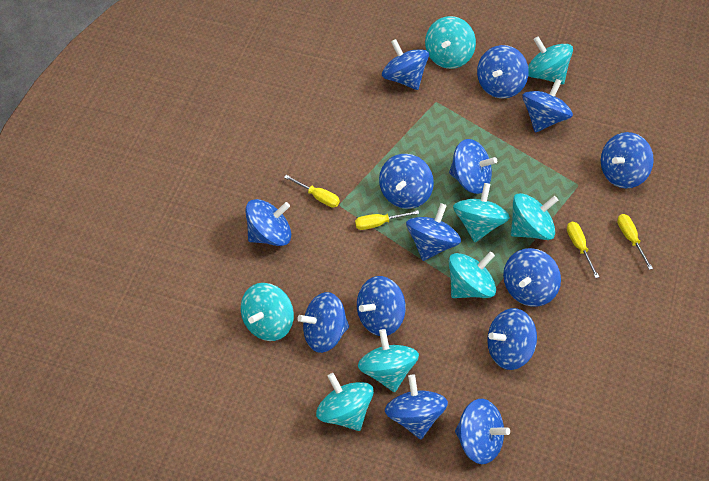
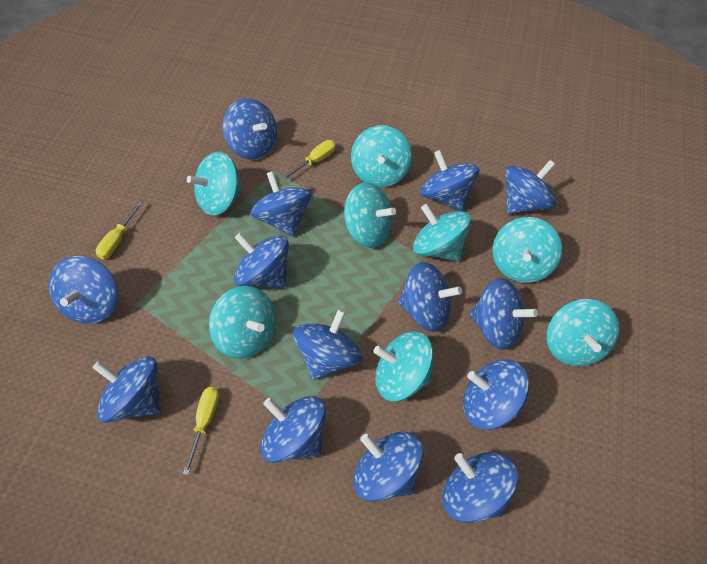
yellow screwdriver: [284,175,340,208] [355,210,419,230] [567,222,599,278] [617,214,653,270] = 4 -> [96,201,143,259] [183,387,219,475] [282,140,336,180] = 3

